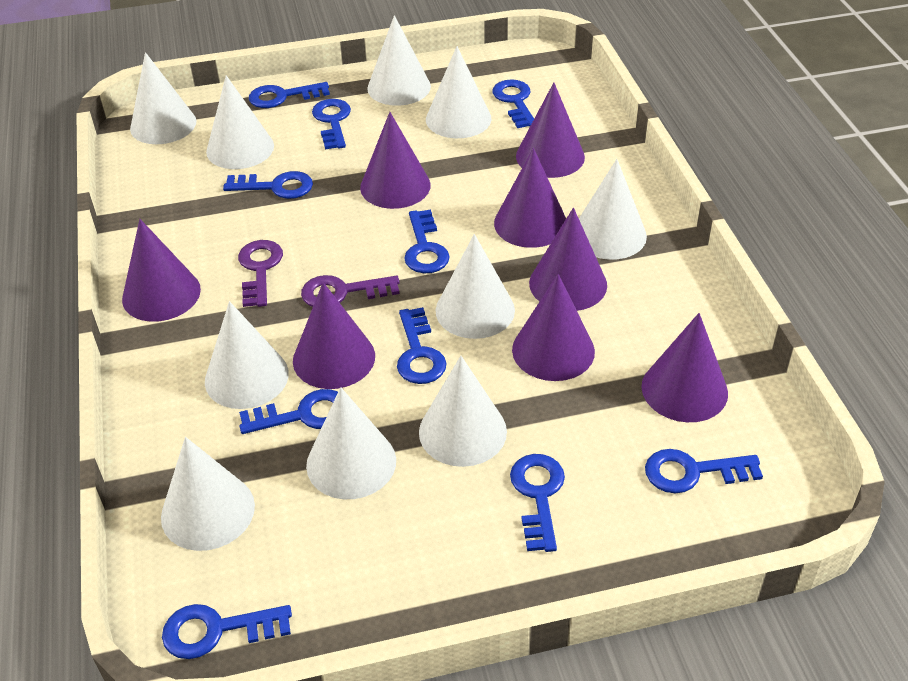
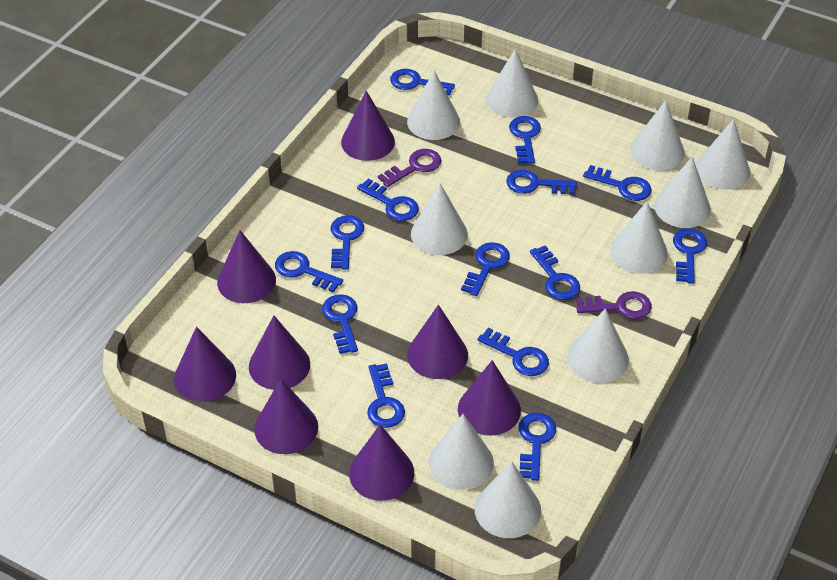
blue key: [162,604,292,659] [223,171,313,199] [239,389,338,434] [249,82,330,108] [312,99,351,149] [397,307,447,384] [404,210,450,273] [493,79,534,128] [510,454,565,552] [645,449,763,493] = 10 -> [275,251,343,293] [322,294,358,354] [331,215,364,270] [357,178,419,221] [367,363,405,428] [390,69,455,96] [461,242,510,296] [477,328,549,376] [506,170,577,195] [509,116,541,164] [518,413,556,481] [530,245,580,300] [583,165,652,201] [673,229,707,284] = 14

